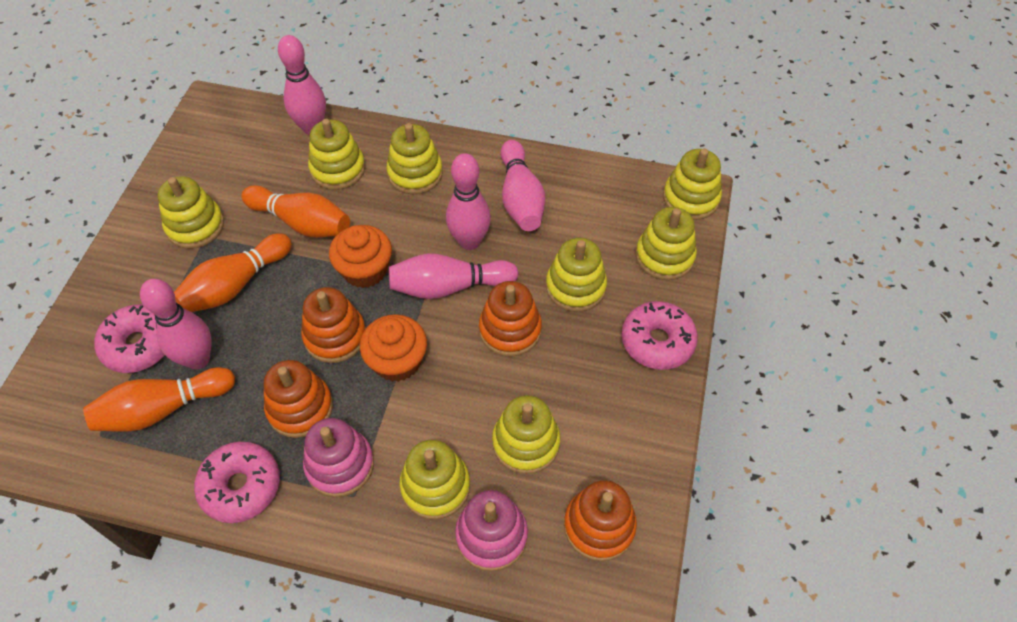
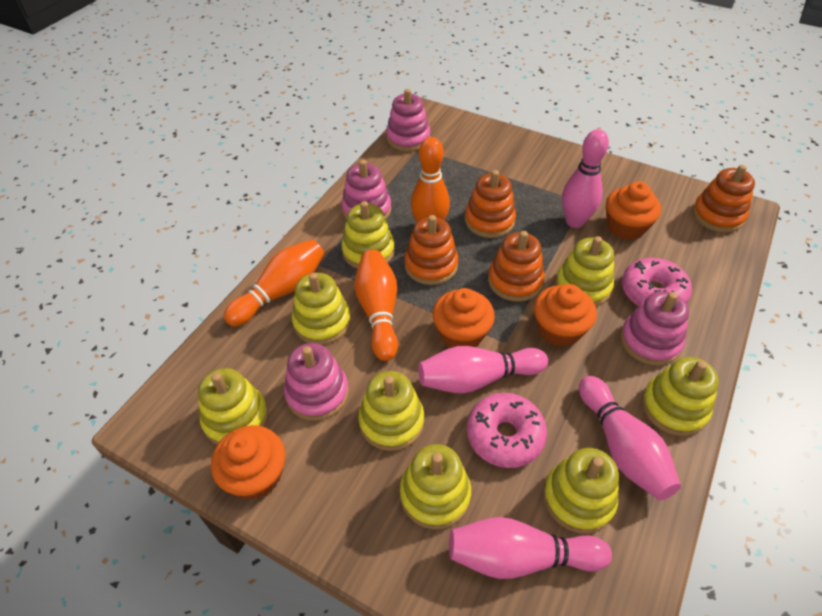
orange cupcake: [329,225,392,288] [360,314,427,382] = 2 -> [211,425,285,500] [432,288,495,348] [534,284,597,347] [606,181,661,240] = 4
pink bowling pin: [140,279,212,369] [278,35,326,135] [389,253,518,299] [446,153,491,250] [501,140,545,231] = 5 -> [418,346,548,394] [449,517,612,579] [562,129,609,228] [579,376,681,500] = 4
pink donut: [94,304,165,373] [194,442,280,523] [622,301,698,370] = 3 -> [467,393,547,468] [622,258,692,306] = 2
pink stacking toy: [303,418,374,497] [455,490,528,571] = 2 -> [284,343,349,421] [341,160,391,220] [386,89,430,152] [620,291,689,365] = 4

